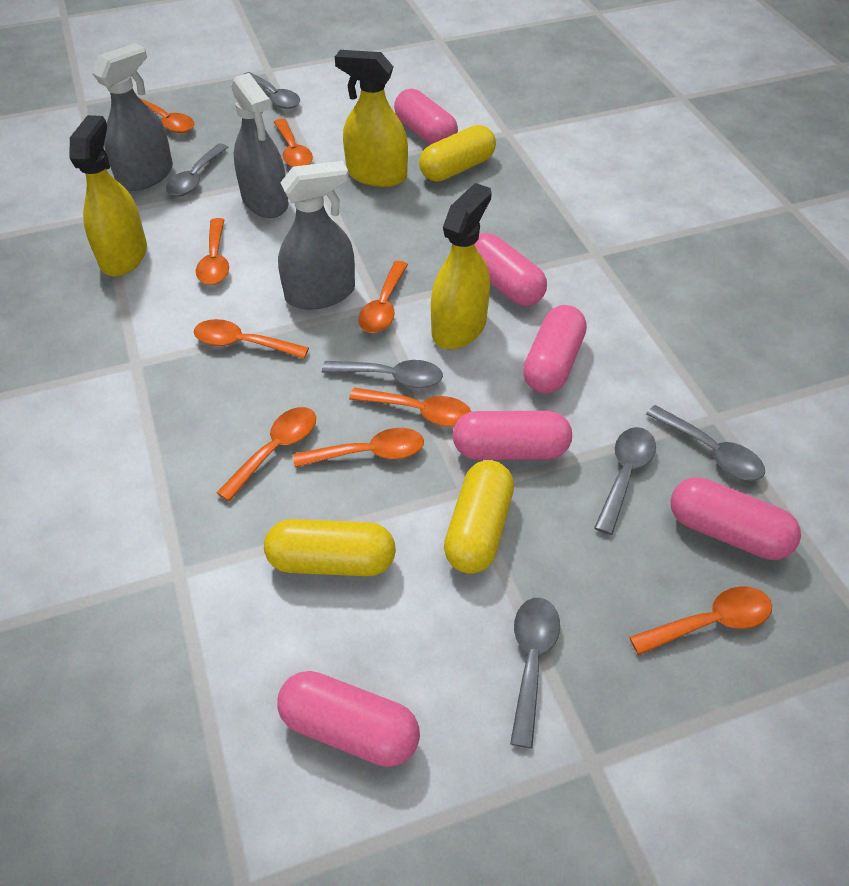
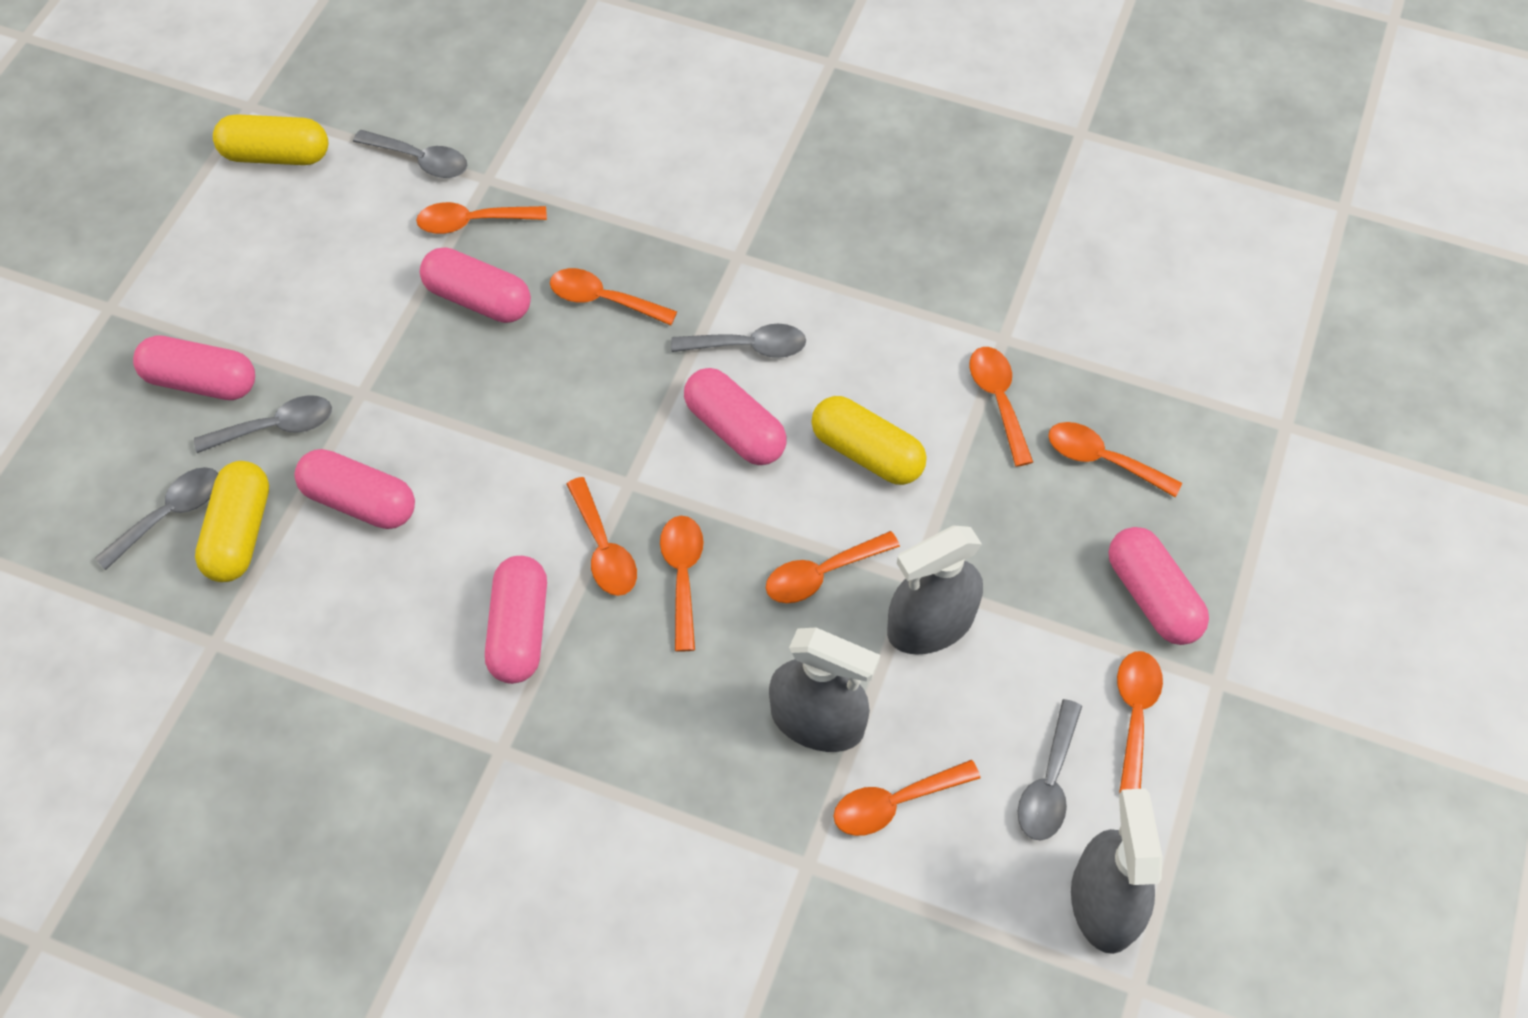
grey spoon: [166,143,228,196] [244,72,300,109] [322,360,443,388] [510,598,560,748] [594,427,656,535] [646,405,765,481] = 6 -> [95,467,218,570] [194,395,332,453] [353,130,467,178] [671,324,806,358] [1018,699,1082,840] = 5
yellow spray bottle: [69,115,147,276] [335,50,408,187] [431,183,492,349] = 3 -> none = 0

